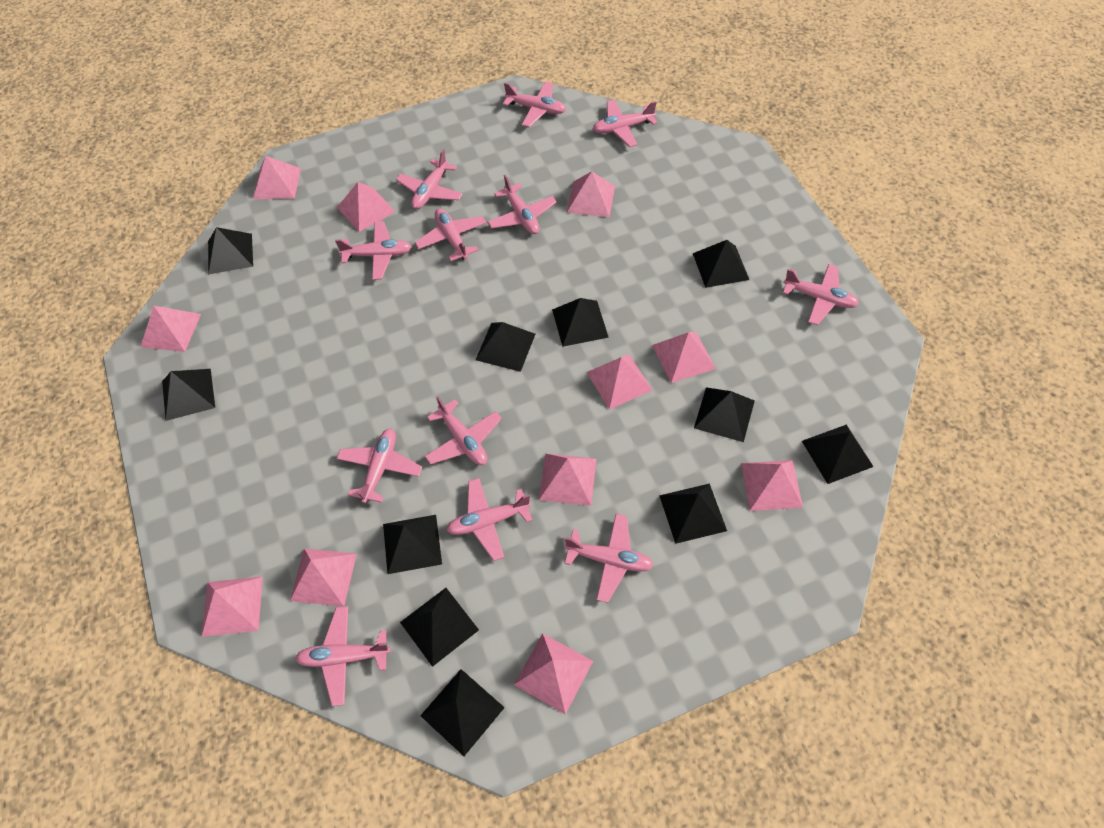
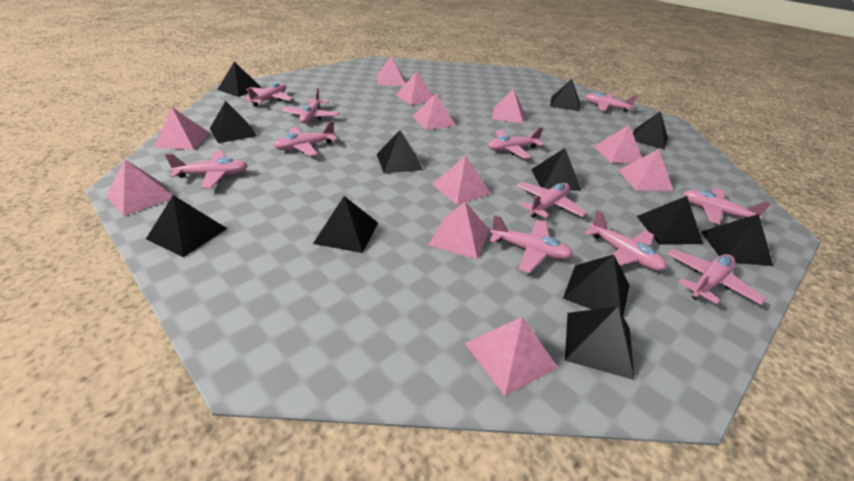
black pyramid: [162,369,215,421] [208,227,253,274] [383,515,442,574] [400,588,479,667] [420,669,505,756] [476,322,536,372] [552,298,609,347] [659,484,727,544] [693,240,749,288] [694,387,755,442] [802,424,874,484] = 11 -> [146,195,228,257] [210,101,257,143] [217,62,262,97] [313,196,378,253] [377,130,423,173] [531,148,582,191] [550,79,580,111] [563,254,629,315] [565,306,635,380] [633,111,668,149] [637,196,703,244] [701,214,773,266] = 12
pink plane: [295,606,391,706] [335,221,412,280] [336,428,422,503] [396,149,463,209] [415,208,486,261] [424,396,502,465] [446,478,533,561] [487,175,557,234] [503,81,566,127] [565,514,654,603] [593,100,657,147] [783,264,859,325] = 12 -> [165,151,248,189] [243,83,294,107] [273,121,337,156] [281,88,339,123] [488,127,544,159] [490,215,573,273] [517,182,587,218] [585,93,637,112] [585,210,666,271] [667,249,766,305] [683,188,771,225] = 11

